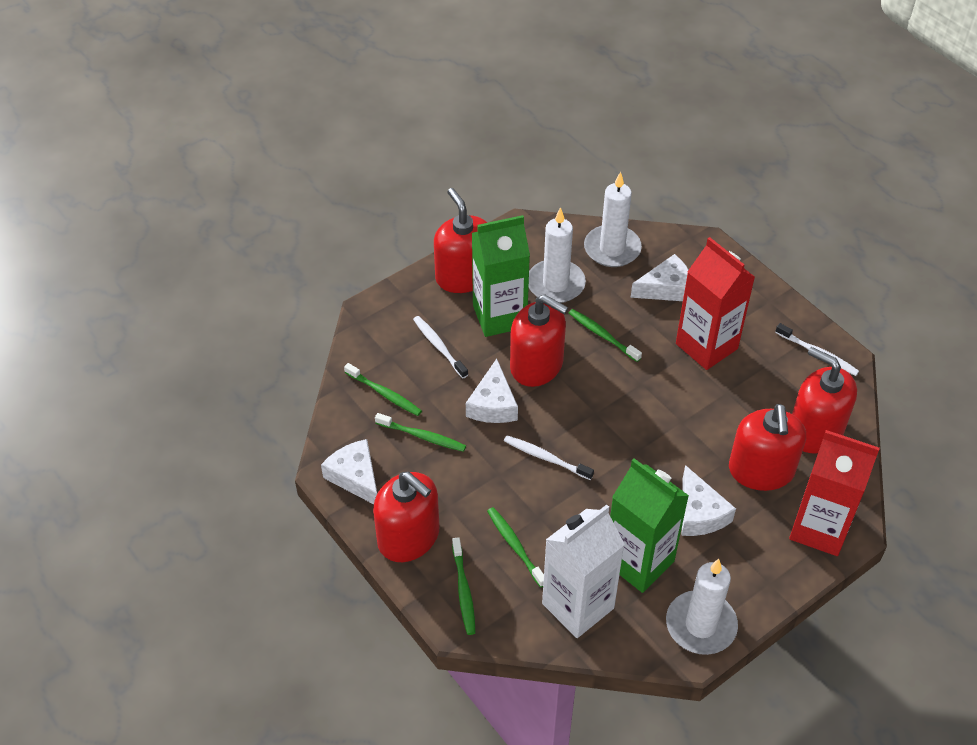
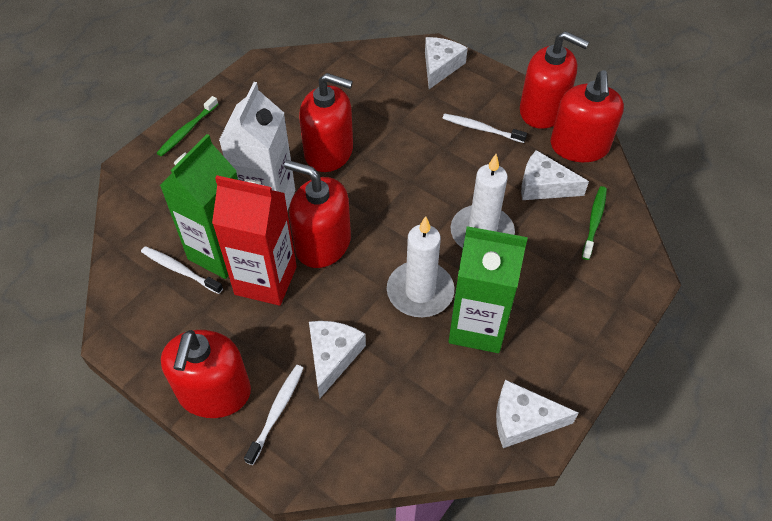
green toothbrush: [344,363,422,416] [375,413,466,452] [452,537,476,635] [487,507,544,587] [569,309,642,362] = 5 -> [157,96,218,156] [582,186,607,260] = 2
red carton: [676,237,755,370] [789,430,880,556] = 2 -> [212,175,297,306] = 1
white candle: [529,207,586,303] [584,172,642,267] [666,559,738,655] = 3 -> [387,216,454,317] [451,154,515,248] = 2

